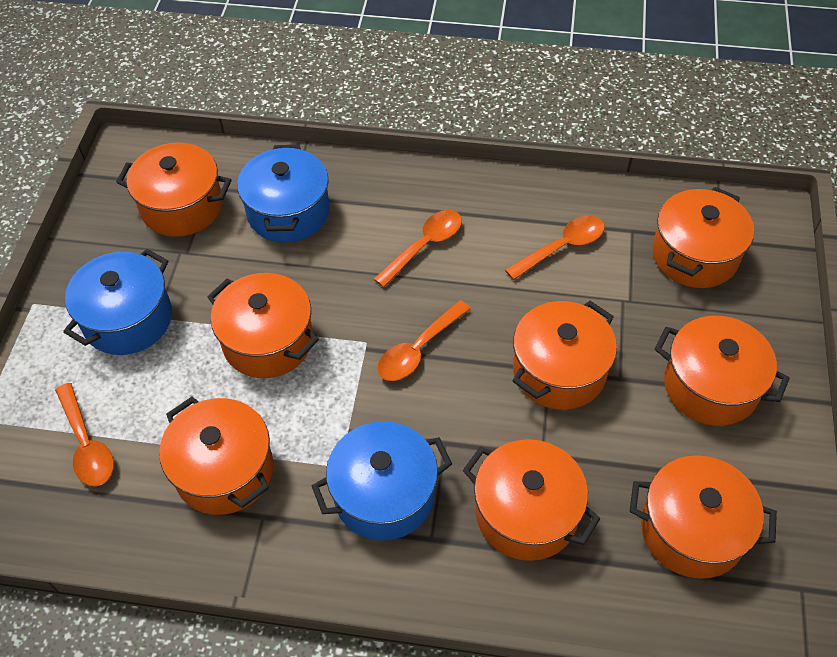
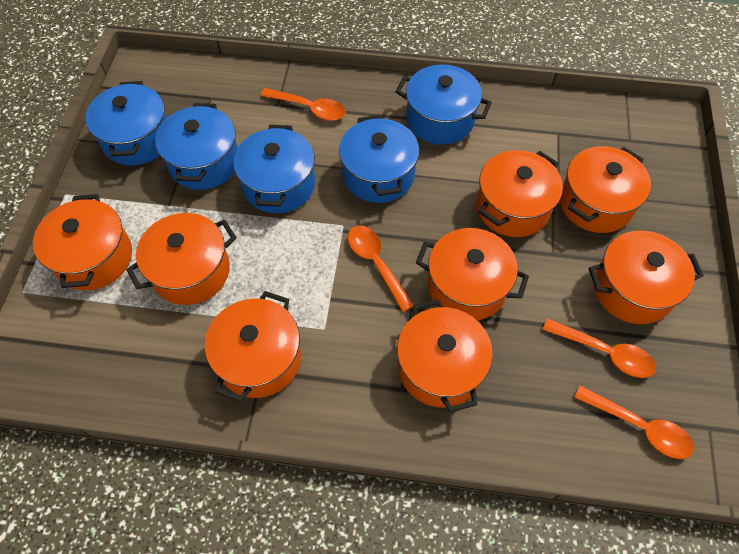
blue pot: [63,249,172,355] [237,145,330,243] [312,421,452,541] = 3 -> [85,81,167,165] [155,103,238,190] [233,125,315,213] [339,115,419,203] [395,65,492,145] = 5

